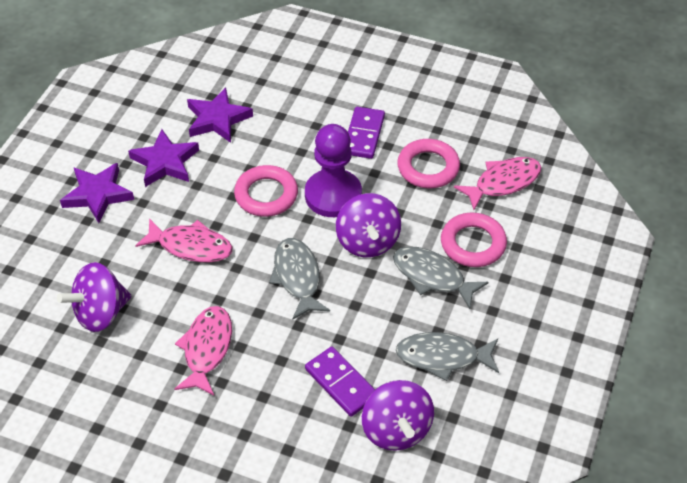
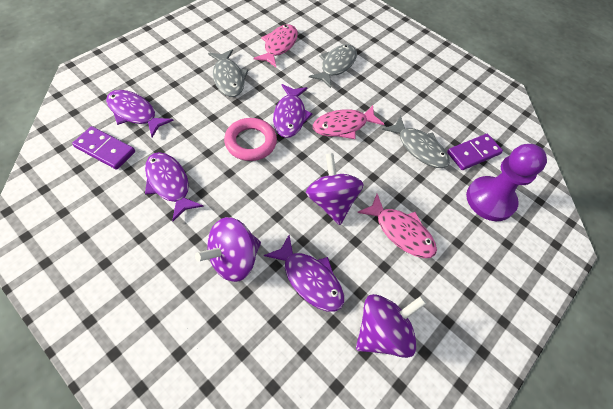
pink ring: [234,165,298,217] [397,139,460,188] [441,213,507,267] = 3 -> [224,118,277,161] = 1
purple fish: none = 0 -> [106,90,174,137] [145,152,204,221] [264,235,344,312] [273,84,313,138] = 4
purple star: [60,163,134,223] [128,129,199,187] [187,87,253,143] = 3 -> none = 0

